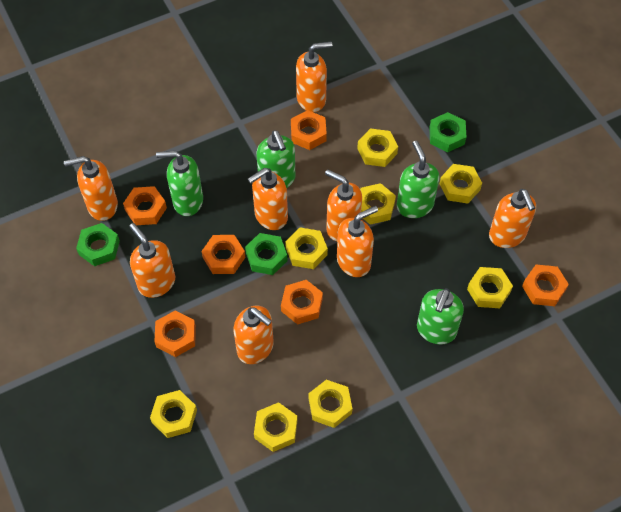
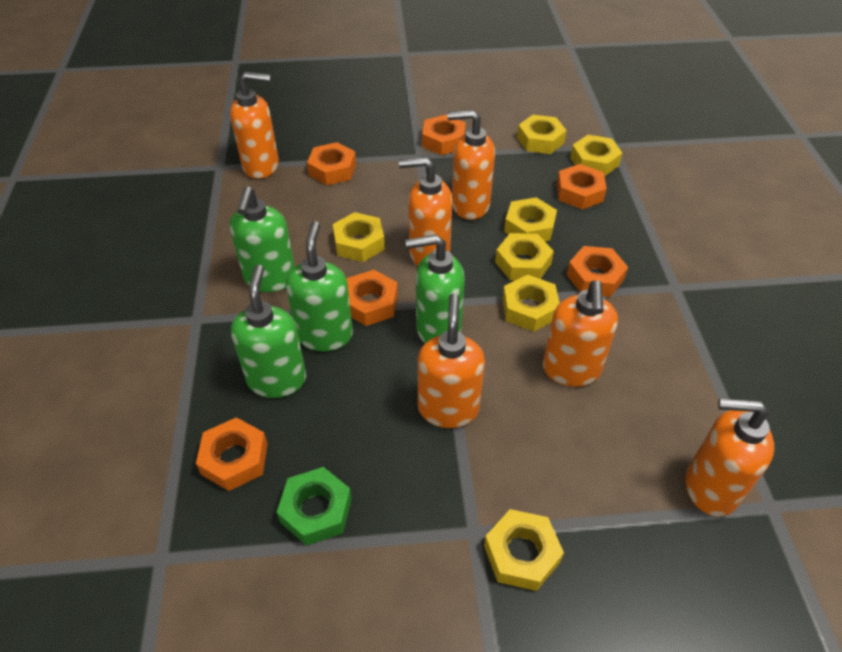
green nut: [76,223,120,266] [245,233,287,275] [429,112,466,152] = 3 -> [277,467,352,546] = 1
orange soap dispenser: [64,156,118,221] [129,223,175,298] [233,306,274,364] [248,168,288,230] [296,42,332,112] [325,169,362,242] [337,206,378,277] [489,189,536,248] = 8 -> [230,72,279,179] [399,157,452,266] [418,293,485,428] [447,110,495,220] [543,280,618,387] [686,398,774,517] = 6
yellow nut: [150,390,197,438] [254,402,298,452] [285,227,328,269] [309,380,352,428] [357,128,398,167] [360,183,396,225] [440,164,482,203] [467,267,513,308] = 8 -> [333,212,385,262] [484,509,564,591] [495,233,554,281] [502,275,559,332] [504,197,557,241] [517,115,567,154] [570,135,622,177] = 7

